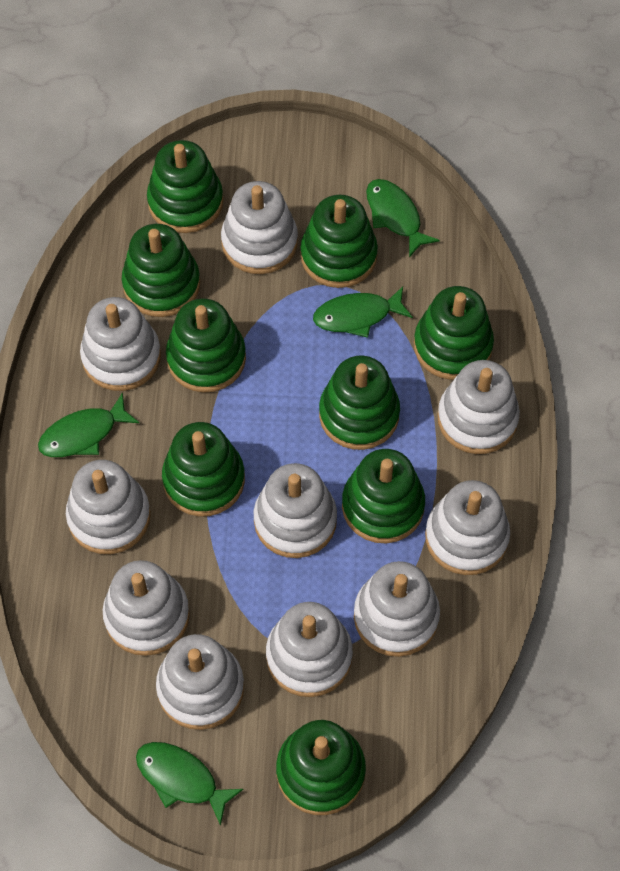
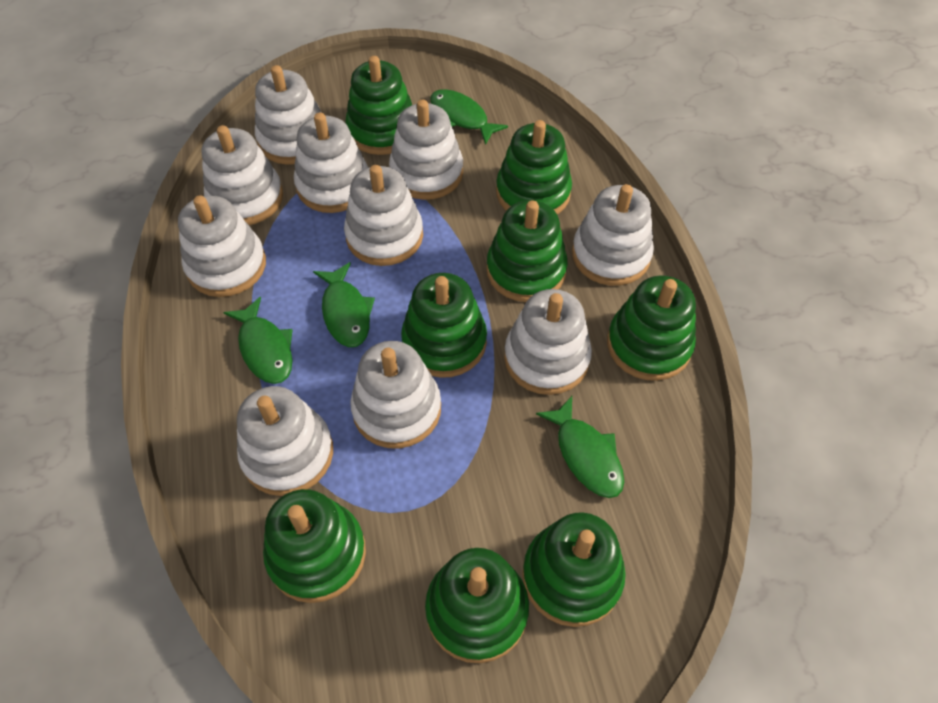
green stacking toy: [122,224,200,317] [147,140,223,233] [162,422,245,517] [166,298,246,393] [276,720,366,815] [300,195,378,288] [319,356,400,450] [342,449,425,543] [414,286,494,380] = 9 -> [263,489,366,603] [345,56,412,155] [401,273,487,378] [425,548,529,663] [486,200,568,302] [496,120,572,215] [522,512,626,627] [607,275,696,381] = 8

